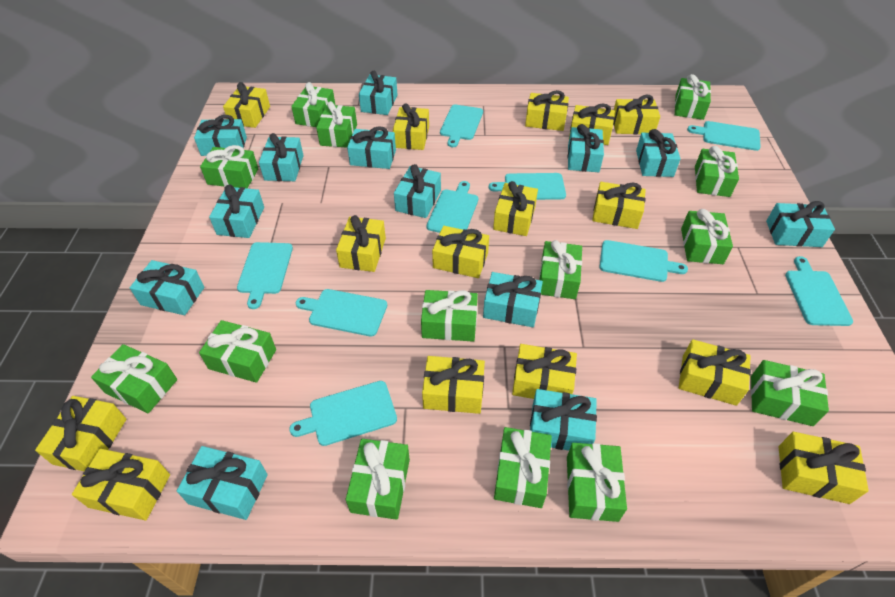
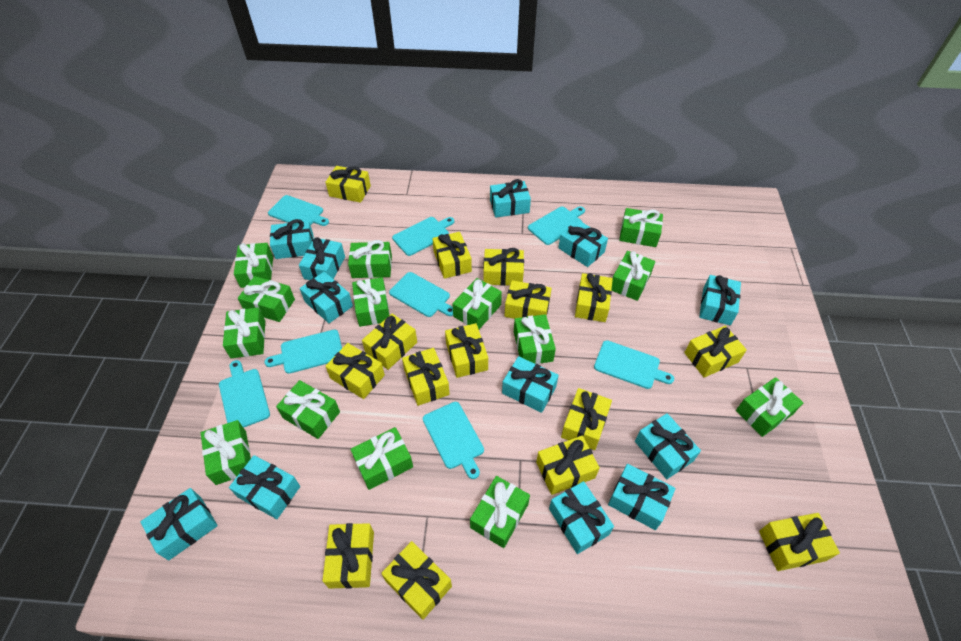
turquoise cutting board: [237,242,293,309] [289,381,397,446] [296,289,387,337] [427,181,478,233] [440,104,483,147] [489,173,566,200] [600,240,688,282] [687,121,761,151] [785,256,853,326] = 9 -> [219,360,270,428] [264,330,342,374] [268,195,329,226] [389,272,453,317] [392,217,454,256] [423,402,484,479] [528,206,585,245] [594,340,674,389] = 8
turquoise gift: [130,260,205,315] [177,446,268,520] [194,115,247,156] [209,184,264,238] [259,133,304,181] [347,126,396,169] [359,71,398,115] [394,164,441,218] [483,272,543,327] [530,389,597,450] [568,124,604,172] [636,129,681,177] [766,201,835,247] = 13 -> [140,488,218,561] [229,455,300,519] [270,219,314,259] [299,237,345,280] [300,272,353,323] [490,179,531,218] [502,356,559,413] [549,481,614,554] [558,220,608,267] [608,464,675,530] [635,413,701,479] [699,275,741,325] = 12

